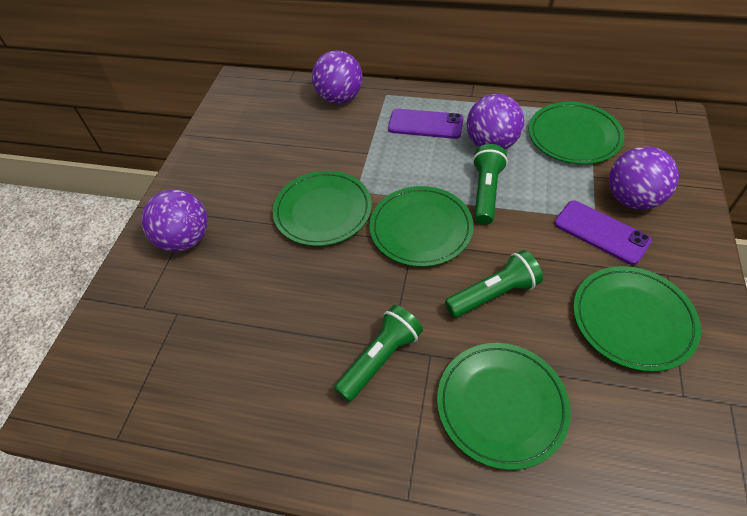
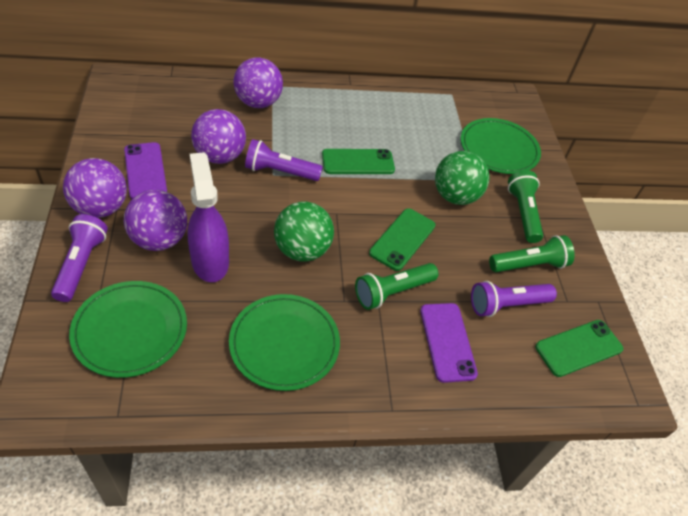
green ball: none = 0 -> [274,202,334,262] [435,151,490,205] = 2
green phone: none = 0 -> [322,149,395,174] [369,208,435,271] [535,320,623,377] = 3
green plate: [273,171,372,246] [370,186,474,267] [437,343,571,470] [529,102,625,164] [573,266,701,372] = 5 -> [69,281,187,378] [229,294,340,391] [460,118,541,174] = 3
purple flashlight: none = 0 -> [51,214,108,302] [245,139,323,181] [471,281,557,317] = 3
purple spray bottle: none = 0 -> [188,152,229,282] = 1

